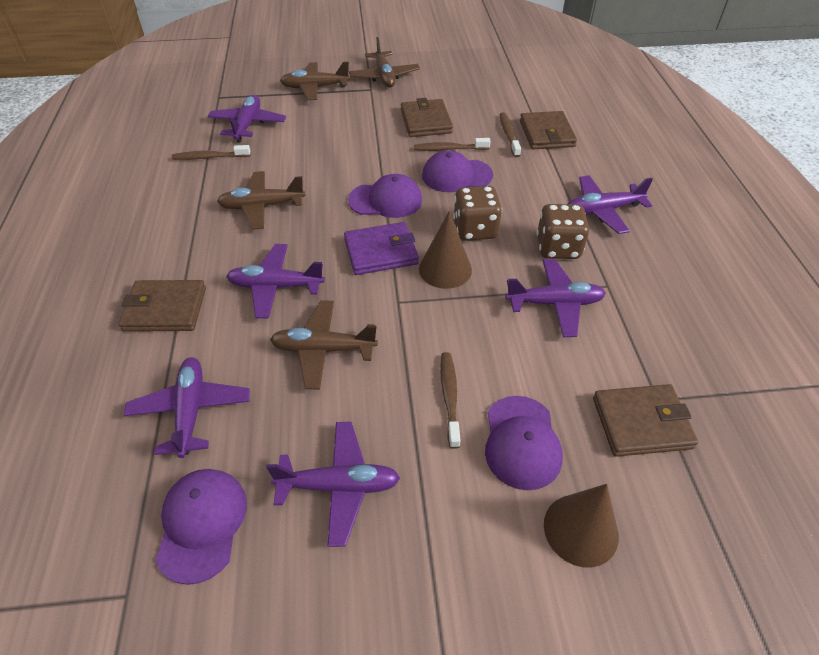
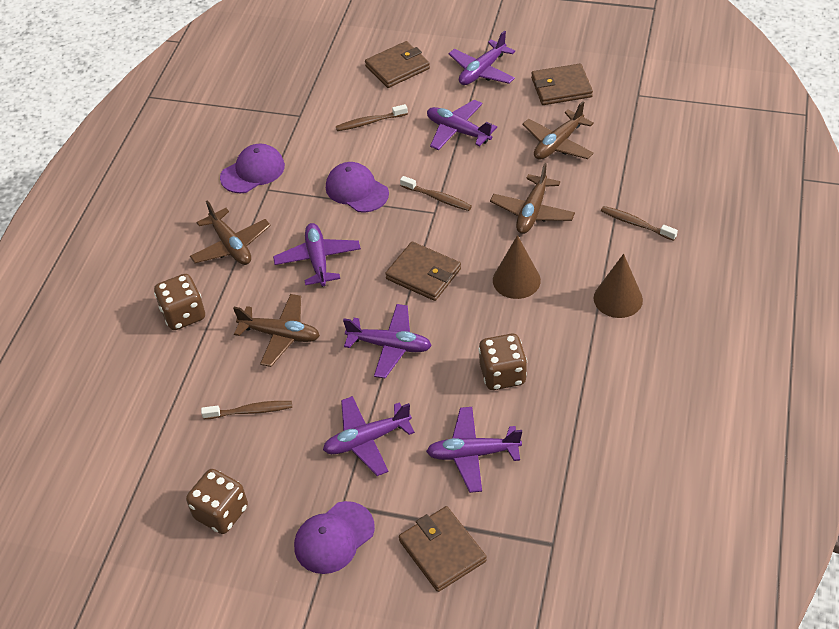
brown dice: [453,186,502,241] [537,204,589,259] = 2 -> [154,274,205,330] [186,469,248,534] [479,334,527,390] = 3
purple cap: [156,469,247,585] [348,174,422,218] [422,150,493,192] [485,396,563,490] = 4 -> [220,143,285,193] [294,501,375,574] [326,162,389,213] = 3
purple wallet: [344,222,419,275] = 1 -> none = 0

